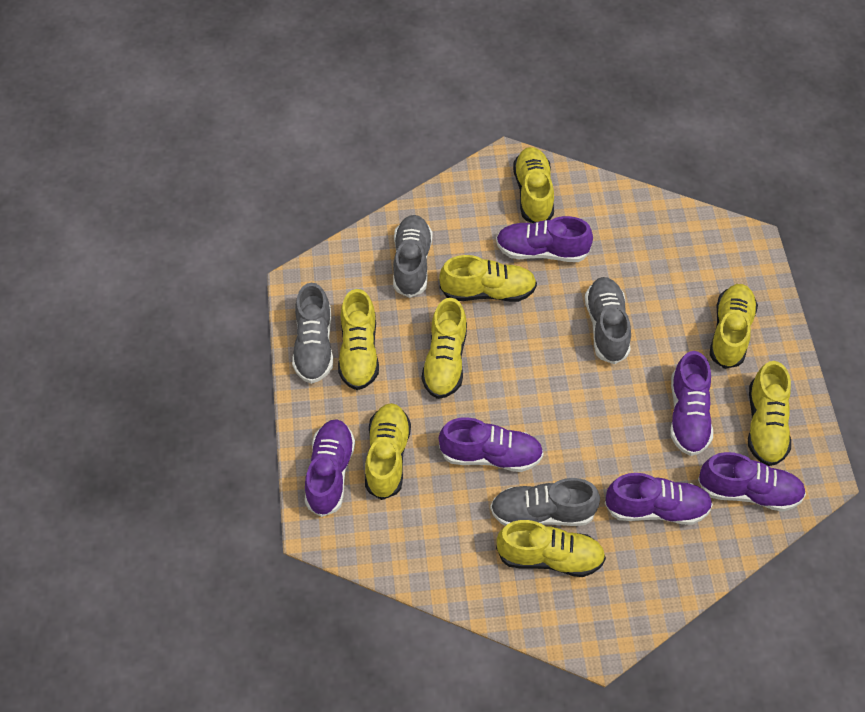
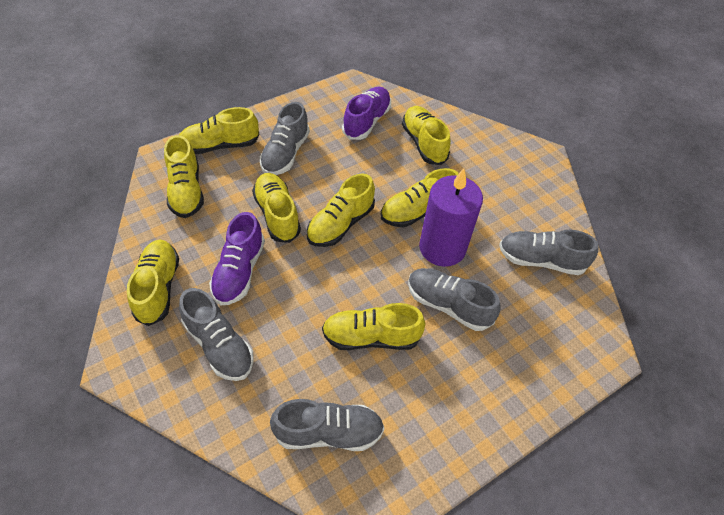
grey shoe: [292,283,333,384] [393,215,433,298] [490,478,600,526] [585,277,631,364] = 4 -> [179,288,254,381] [260,102,310,175] [270,399,384,451] [408,268,501,331] [499,230,599,275] = 5
purple candle: none = 0 -> [419,168,483,267] = 1
purple shoe: [305,419,355,517] [439,417,544,472] [496,216,593,262] [605,473,713,525] [670,351,713,456] [698,452,806,512] = 6 -> [209,212,265,305] [342,87,391,140] = 2

